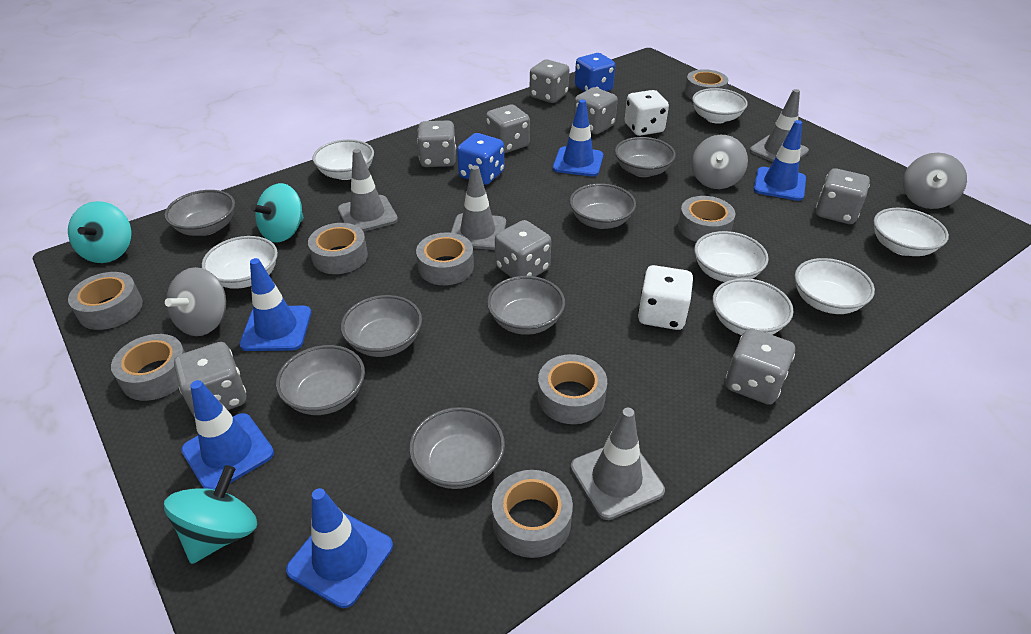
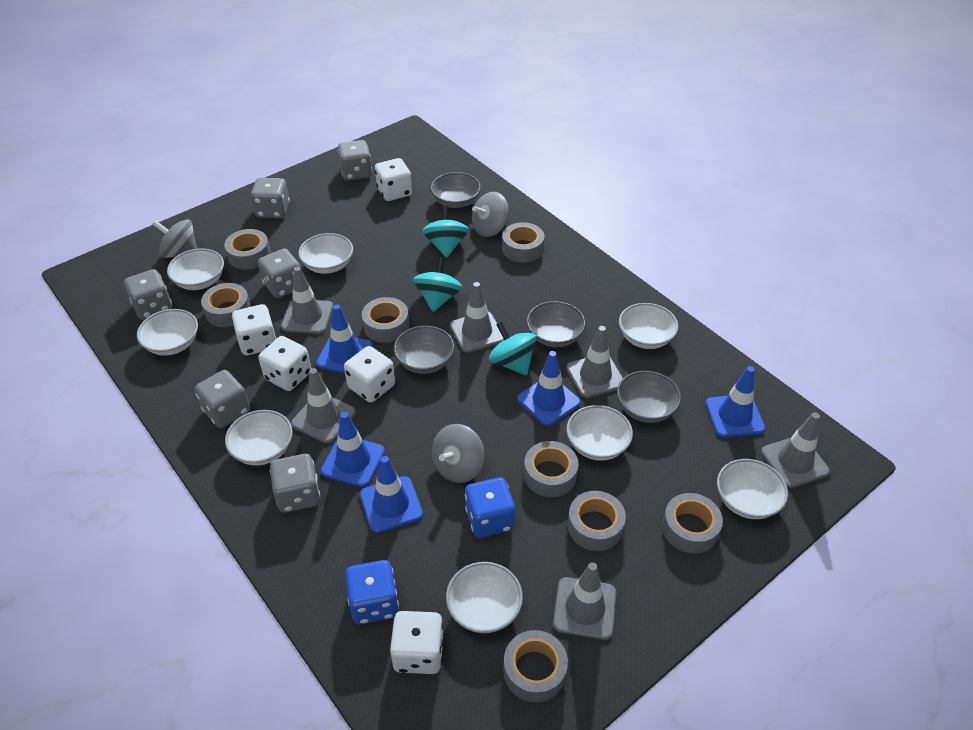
grey bowl: [164,190,235,236] [276,345,365,415] [341,295,422,357] [409,407,505,489] [487,276,565,335] [569,183,636,229] [615,137,676,177] = 7 -> [394,326,454,374] [430,172,481,208] [526,301,586,347] [617,371,681,423] = 4
grey dice: [174,342,246,417] [417,121,456,167] [486,104,530,153] [495,220,551,278] [529,59,569,103] [573,87,618,134] [725,328,795,405] [816,168,870,224] = 8 -> [124,269,172,320] [195,370,250,428] [251,178,290,218] [258,249,300,298] [270,454,320,513] [338,140,372,181] = 6
grey traffic cone: [338,149,398,232] [451,165,506,250] [571,408,665,520] [750,89,809,162] = 4 -> [281,266,333,334] [291,368,356,443] [450,282,504,353] [553,562,617,640] [566,326,623,398] [761,412,830,488] = 6
white bowl: [202,236,278,289] [312,139,374,180] [692,88,748,124] [694,231,769,282] [713,278,793,335] [795,258,875,314] [873,208,949,256] = 7 -> [137,309,198,356] [167,248,224,290] [225,410,293,466] [298,233,353,274] [446,562,523,633] [566,405,633,461] [619,303,679,349] [717,459,788,519] = 8
white dice: [625,90,669,136] [638,265,693,330] = 2 -> [232,304,276,355] [258,336,311,391] [344,346,395,402] [375,158,412,201] [390,611,444,674] = 5

